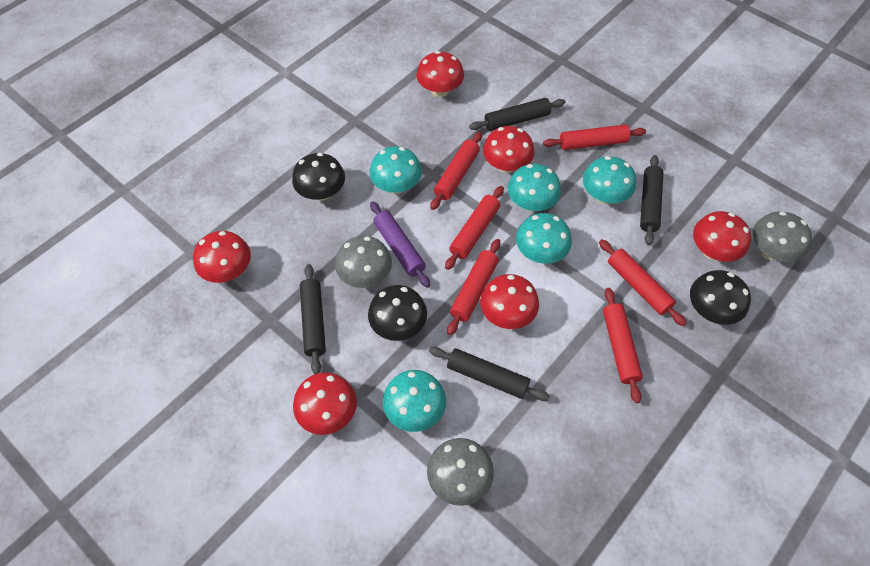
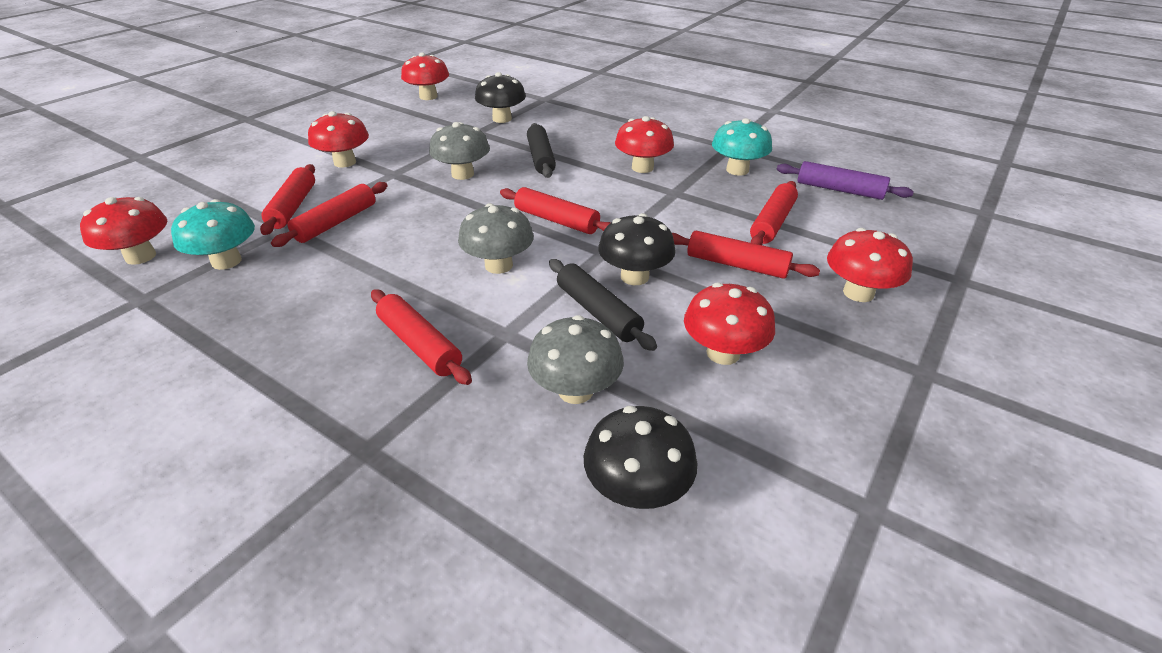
black rolling pin: [300,264,326,374] [429,347,550,401] [469,98,566,131] [640,155,663,245] = 4 -> [527,123,556,178] [549,259,657,351] = 2
turquoise mushroom: [369,146,422,194] [383,370,446,432] [508,164,561,212] [516,213,572,264] [583,156,636,204] = 5 -> [171,199,255,270] [712,118,772,176] = 2

